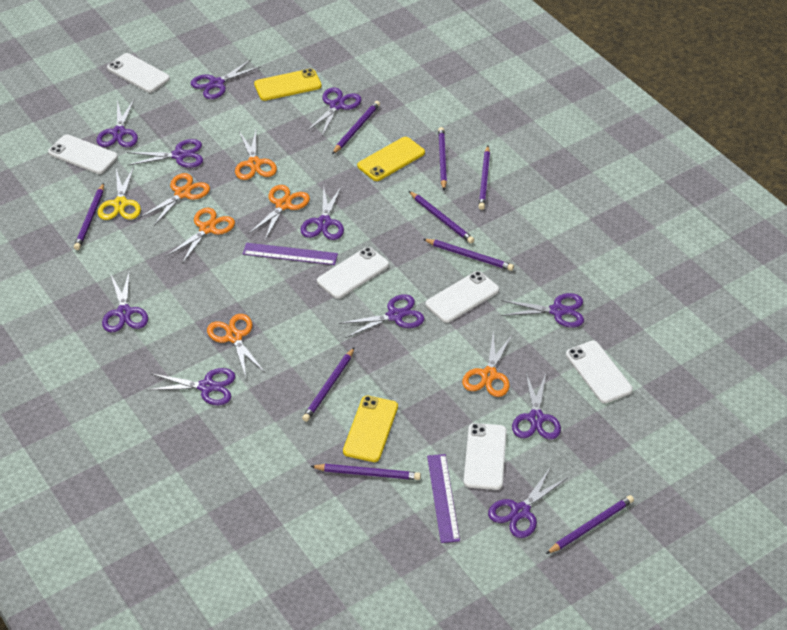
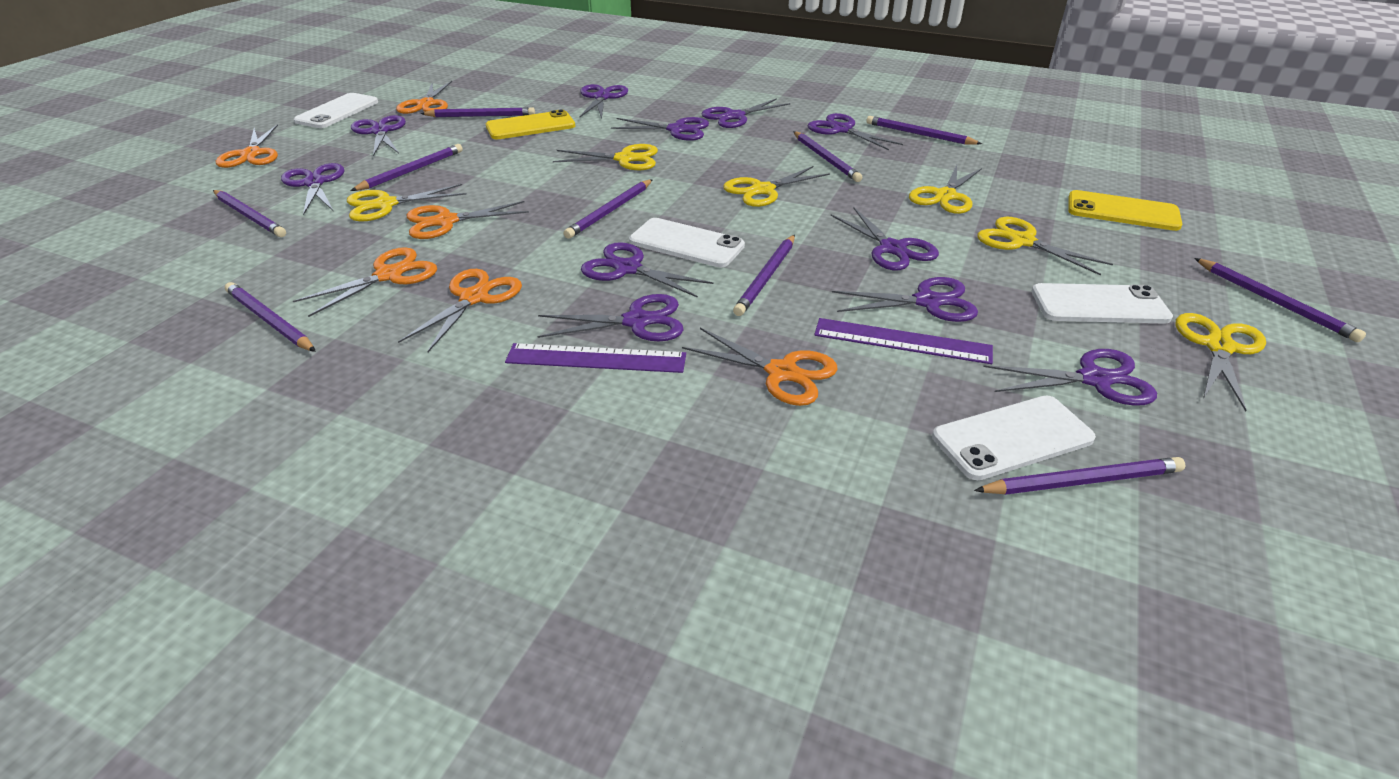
purple pencil: [74,183,104,250] [302,347,355,422] [310,464,421,480] [332,101,380,154] [409,191,474,243] [423,239,514,271] [438,127,447,190] [478,146,490,210] [546,495,634,554] = 9 -> [213,190,286,237] [225,282,316,352] [351,144,463,191] [420,107,535,117] [563,179,653,239] [733,235,795,316] [793,131,863,182] [866,116,982,145] [974,457,1186,495] [1194,258,1366,342] = 10
white phone: [48,134,118,174] [107,53,170,93] [317,247,389,299] [426,271,499,323] [464,423,507,490] [566,341,633,403] = 6 -> [294,93,378,128] [629,218,745,267] [932,396,1096,480] [1032,283,1173,324] = 4
yellow phone: [254,68,322,101] [343,396,398,462] [357,137,425,181] = 3 -> [486,109,575,140] [1068,190,1182,231] = 2
yellow scissors: [98,167,141,220] = 1 -> [347,184,466,222] [553,144,658,170] [723,166,830,207] [909,165,982,214] [977,217,1113,276] [1176,313,1266,412] = 6

